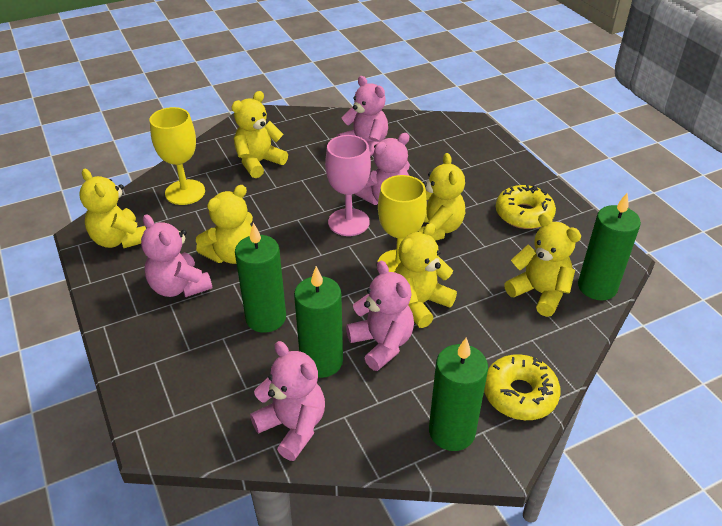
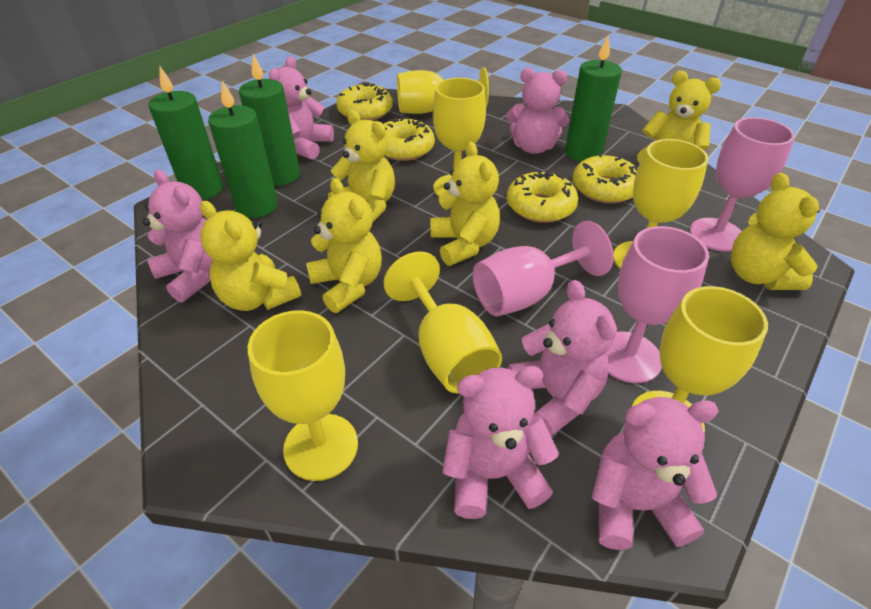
pink goblet: [325,135,371,236] = 1 -> [473,221,614,316] [606,226,709,383] [690,117,795,252] = 3
pink teddy bear: [141,215,212,297] [250,341,325,461] [337,76,388,157] [346,261,414,371] [355,133,410,205] = 5 -> [143,169,213,303] [269,57,334,160] [442,366,559,519] [506,68,569,154] [508,280,617,436] [591,397,719,550] = 6
yellow donut: [484,354,561,420] [496,185,556,229] = 2 -> [336,83,393,121] [383,117,435,161] [507,170,578,223] [573,153,638,203] = 4
yellow goblet: [149,107,205,205] [377,175,427,272] = 2 -> [248,310,358,481] [383,252,502,393] [397,67,489,114] [433,78,486,197] [613,139,708,269] [632,286,768,433] = 6

